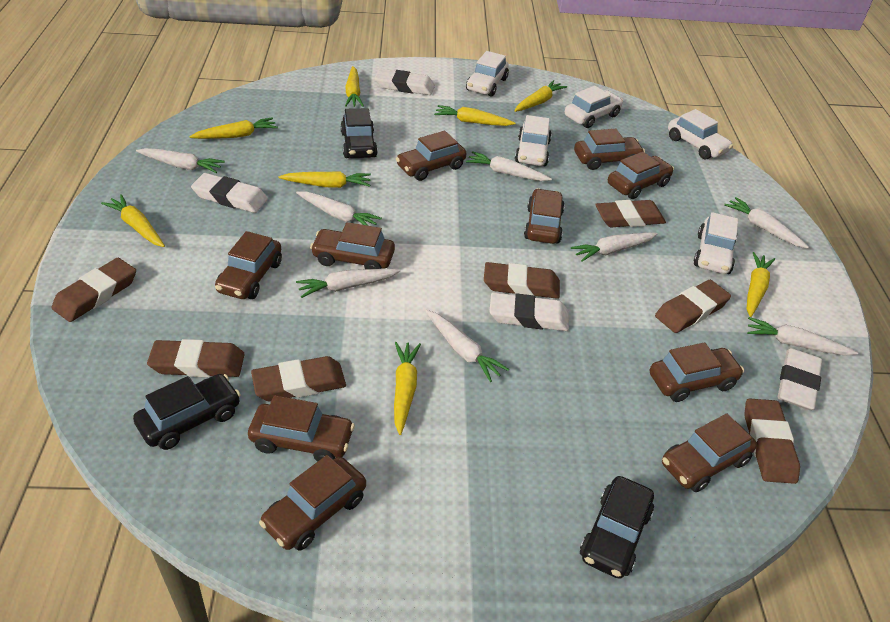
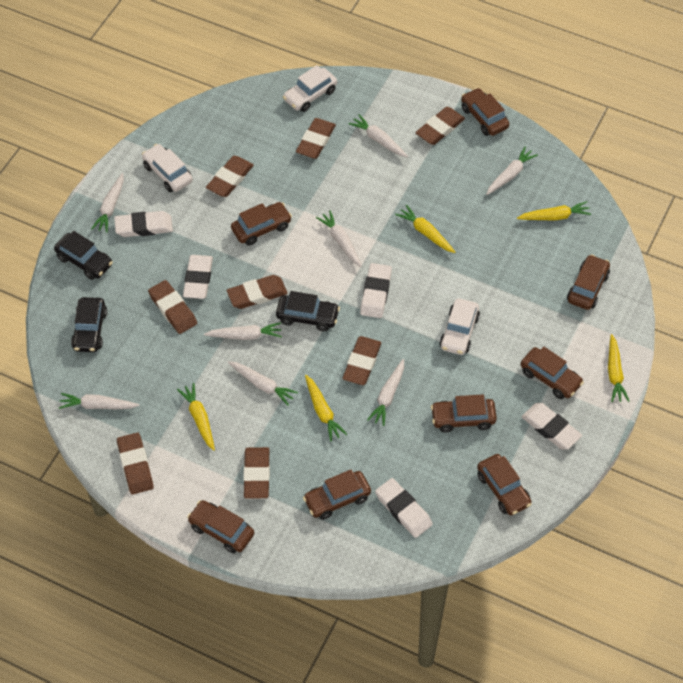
brown car: [215,231,282,299] [248,395,355,462] [259,455,366,551] [310,222,395,269] [396,131,467,181] [524,188,565,244] [574,129,645,170] [608,152,674,199] [650,342,744,402] [662,414,757,492] = 10 -> [187,500,254,554] [231,202,292,246] [303,470,371,520] [431,394,497,433] [461,88,510,136] [477,454,532,515] [521,347,584,399] [567,254,610,310] = 8
brown eraser: [51,258,136,322] [147,339,245,377] [251,356,346,402] [484,262,560,299] [595,200,666,227] [655,280,731,333] [744,398,800,484] = 7 -> [117,433,154,494] [148,280,197,334] [206,156,254,197] [226,275,288,309] [243,447,270,499] [296,118,336,159] [342,336,381,385] [415,107,465,145] = 8
white car: [466,51,509,97] [515,115,552,166] [565,86,623,128] [668,109,733,159] [694,212,738,274] = 5 -> [142,144,193,192] [283,65,337,112] [439,299,480,355] = 3
white eraser: [191,173,268,213] [375,69,435,95] [489,292,569,331] [778,348,822,410] = 4 -> [114,211,173,237] [183,255,213,299] [360,263,392,318] [375,478,433,538] [521,403,582,450] = 5
yellow carrot: [101,194,165,247] [189,117,278,139] [278,171,371,188] [345,66,364,107] [394,342,421,435] [434,105,515,126] [515,80,567,112] [747,252,775,317] = 8 -> [177,383,215,451] [305,375,347,441] [395,205,456,253] [517,201,591,221] [608,334,630,402] = 5

